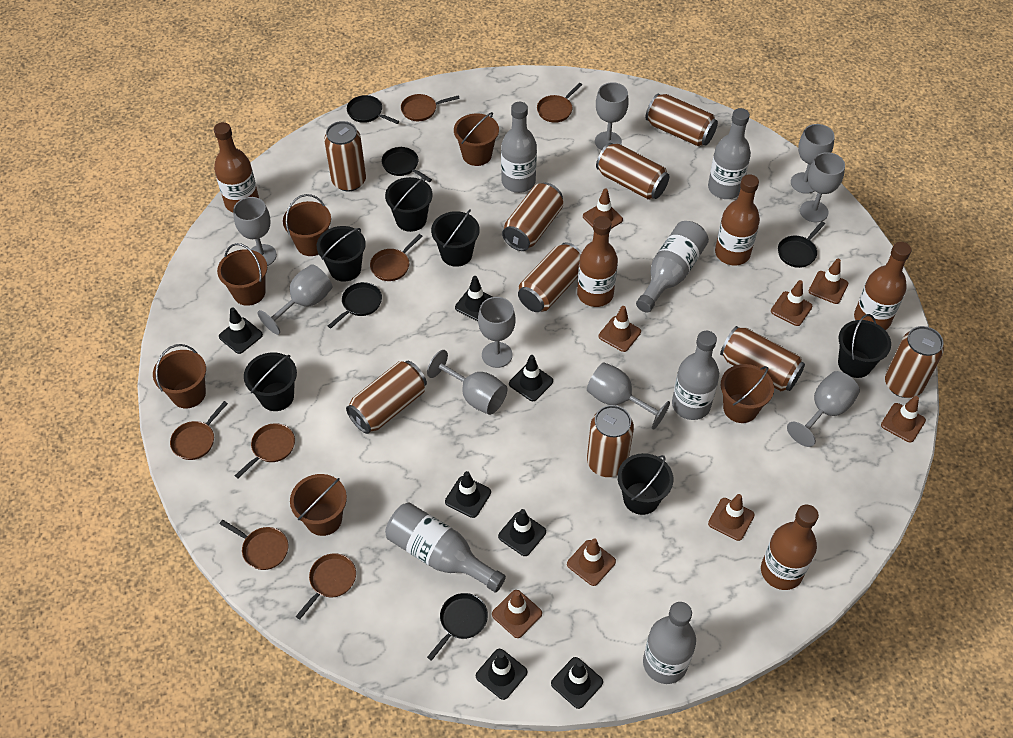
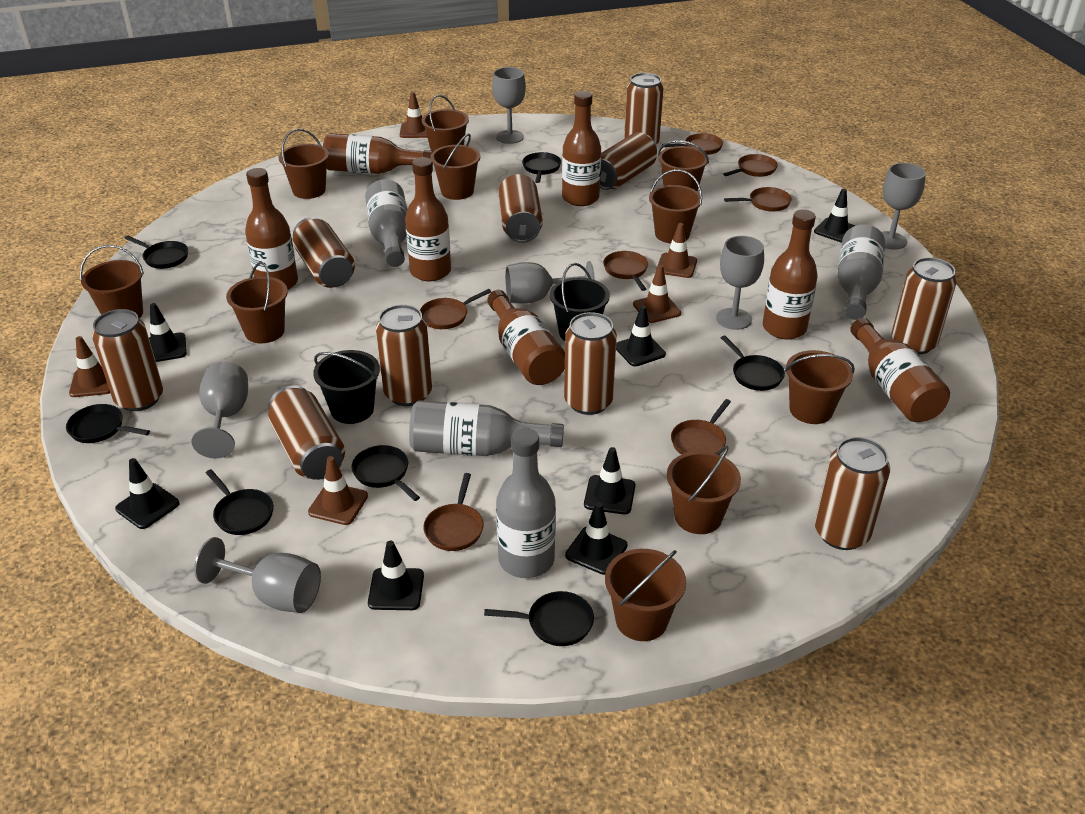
black bucket: [244,352,297,411] [317,226,366,282] [385,177,433,232] [431,209,480,267] [618,453,673,515] [838,314,891,378] = 6 -> [313,350,380,424] [550,263,610,341] = 2
black pan: [328,282,382,328] [347,95,399,124] [381,147,432,182] [427,593,488,661] [778,221,825,268] = 5 -> [66,404,150,443] [125,236,188,269] [206,469,274,535] [352,445,420,501] [484,591,594,646] [522,152,561,183] [721,335,785,391] = 7
brown bottle: [214,122,259,212] [577,216,618,307] [715,174,760,265] [761,505,819,590] [854,242,911,330] = 5 -> [245,168,298,290] [323,133,433,174] [405,157,451,281] [487,290,565,385] [562,91,601,206] [763,209,818,339] [850,318,950,422] = 7
brown bucket: [153,344,206,408] [217,243,267,306] [283,194,331,256] [290,474,347,536] [454,112,499,166] [721,364,774,423] = 6 -> [80,245,144,318] [226,262,288,343] [278,129,329,199] [422,95,469,151] [431,134,480,200] [605,549,686,641] [649,169,702,243] [658,140,709,192] [667,446,741,534] [785,350,855,424] = 10
brown can: [324,121,366,191] [346,361,427,434] [502,183,563,251] [518,242,582,312] [587,405,634,477] [596,143,669,200] [646,94,718,147] [720,326,805,391] [885,326,944,398] = 9 -> [92,309,163,411] [268,385,345,480] [293,217,355,288] [376,304,432,406] [498,174,543,243] [564,312,617,415] [600,132,657,190] [624,73,664,144] [815,437,890,550] [891,257,956,355] = 10
brown traffic cone: [492,590,542,638] [567,538,616,586] [583,188,623,229] [599,306,641,352] [708,494,754,541] [771,280,812,326] [809,259,848,304] [881,396,926,442] = 8 -> [69,336,110,397] [308,456,368,525] [400,92,427,138] [633,265,681,323] [656,223,697,278] = 5
grey bottle: [385,502,506,592] [501,102,537,193] [636,221,709,313] [643,602,696,684] [672,331,719,420] [708,108,751,199] = 6 -> [365,179,407,267] [409,400,564,456] [496,428,556,578] [838,224,885,320] = 4
grey goblet: [233,197,277,266] [257,264,332,335] [427,350,508,415] [478,297,515,368] [587,362,670,430] [595,82,629,150] [787,371,860,447] [791,124,835,194] [800,152,845,222] = 9 -> [192,362,248,458] [194,537,321,613] [492,67,526,144] [505,261,595,304] [716,236,764,330] [882,163,926,250] = 6

